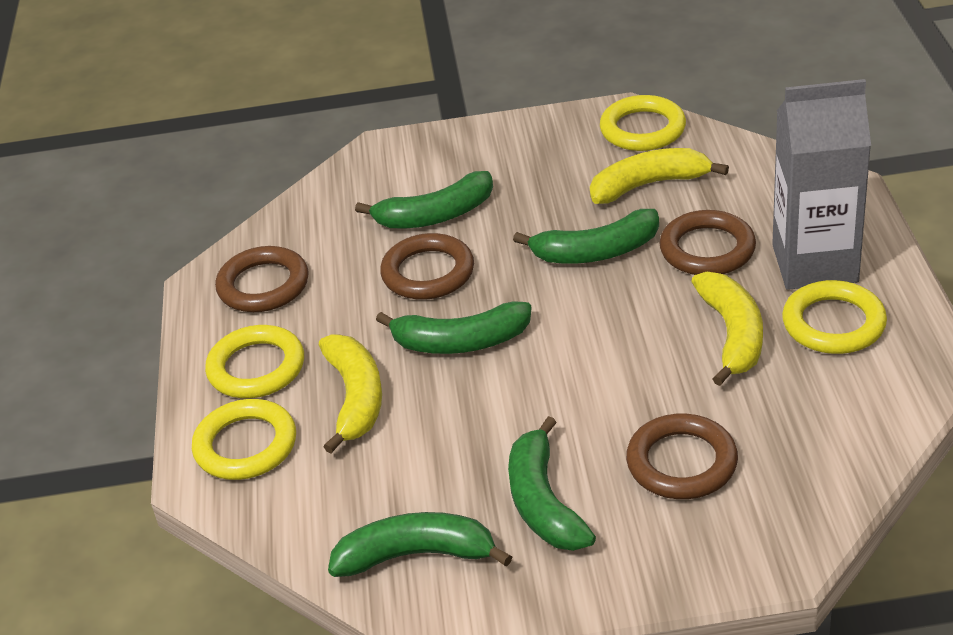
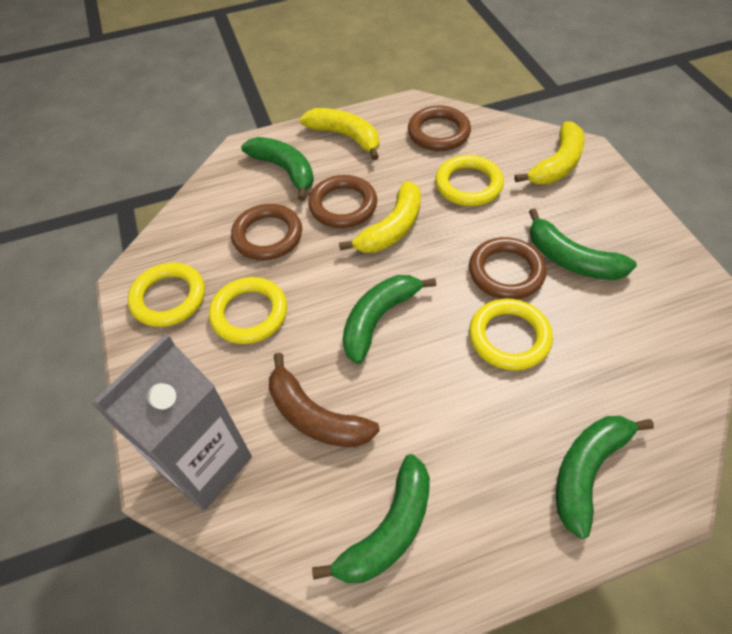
brown banana: none = 0 -> [269,353,380,447] = 1

